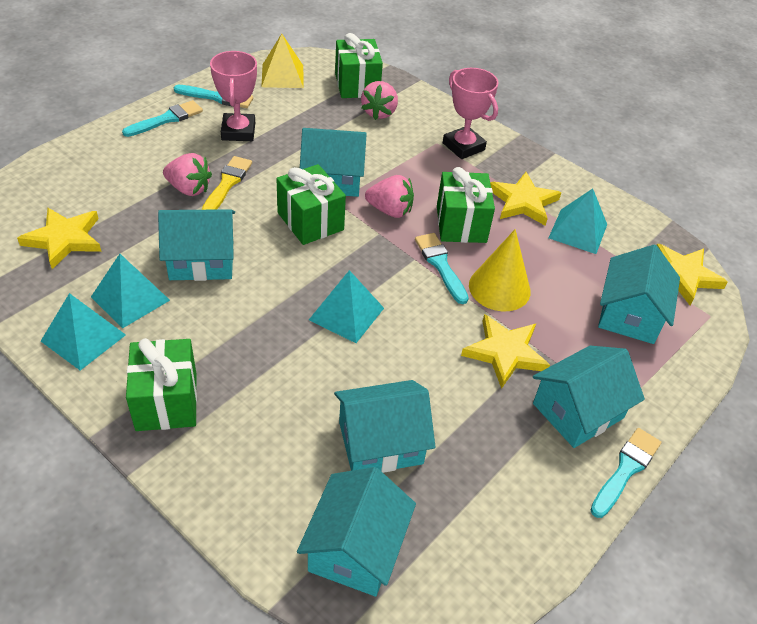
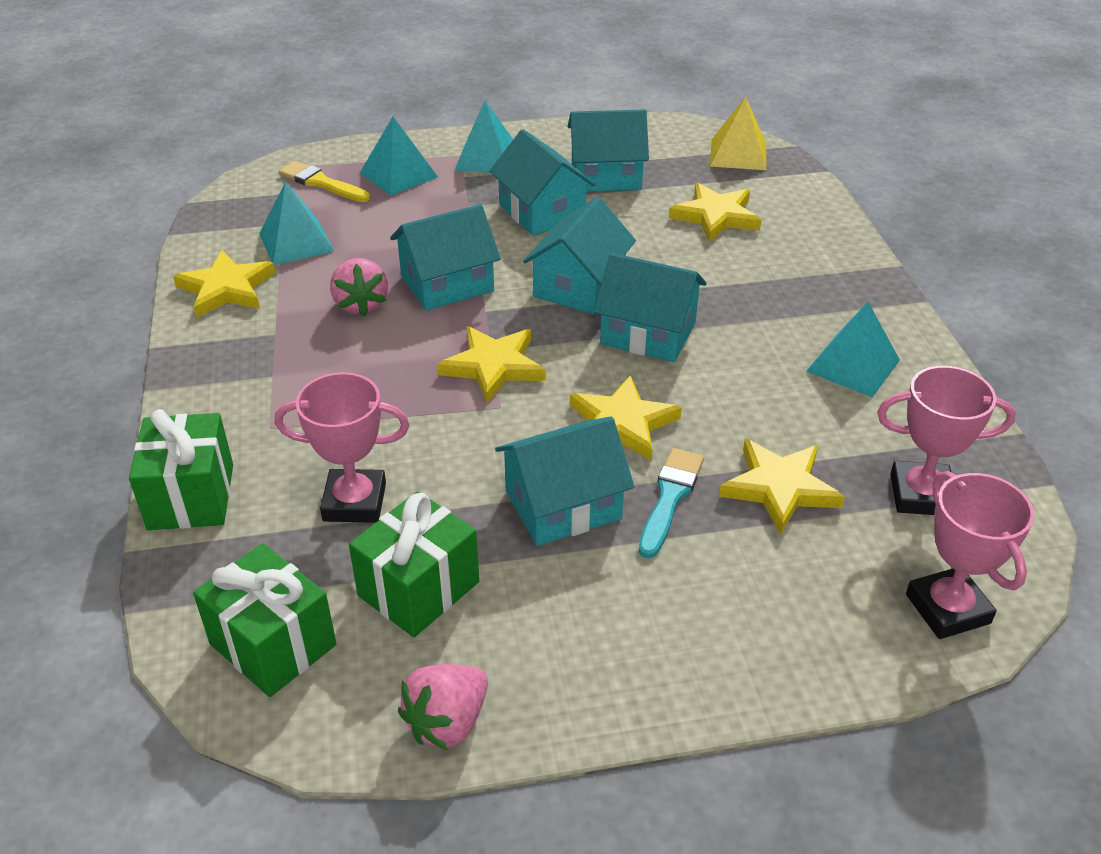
green gift: [126,338,197,431] [276,164,346,245] [335,33,383,98] [437,167,495,243] = 4 -> [129,409,233,530] [193,543,336,697] [349,491,479,637] = 3
pink strawberry: [163,153,212,196] [361,81,398,120] [365,175,414,218] = 3 -> [330,258,388,317] [398,664,488,750] = 2
pink trophy: [210,51,257,141] [443,68,499,159] = 2 -> [275,372,410,523] [877,366,1016,515] [906,471,1034,639] = 3
turquoise brush: [122,100,203,137] [174,85,253,108] [415,233,469,304] [590,428,661,518] = 4 -> [639,448,704,558] = 1
yellow cone: [469,229,531,311] = 1 -> none = 0
yellow star: [17,208,101,269] [461,314,550,389] [490,172,561,226] [657,244,728,305] = 4 -> [173,250,275,318] [437,326,546,403] [570,375,682,461] [669,183,761,242] [719,439,845,534] = 5

